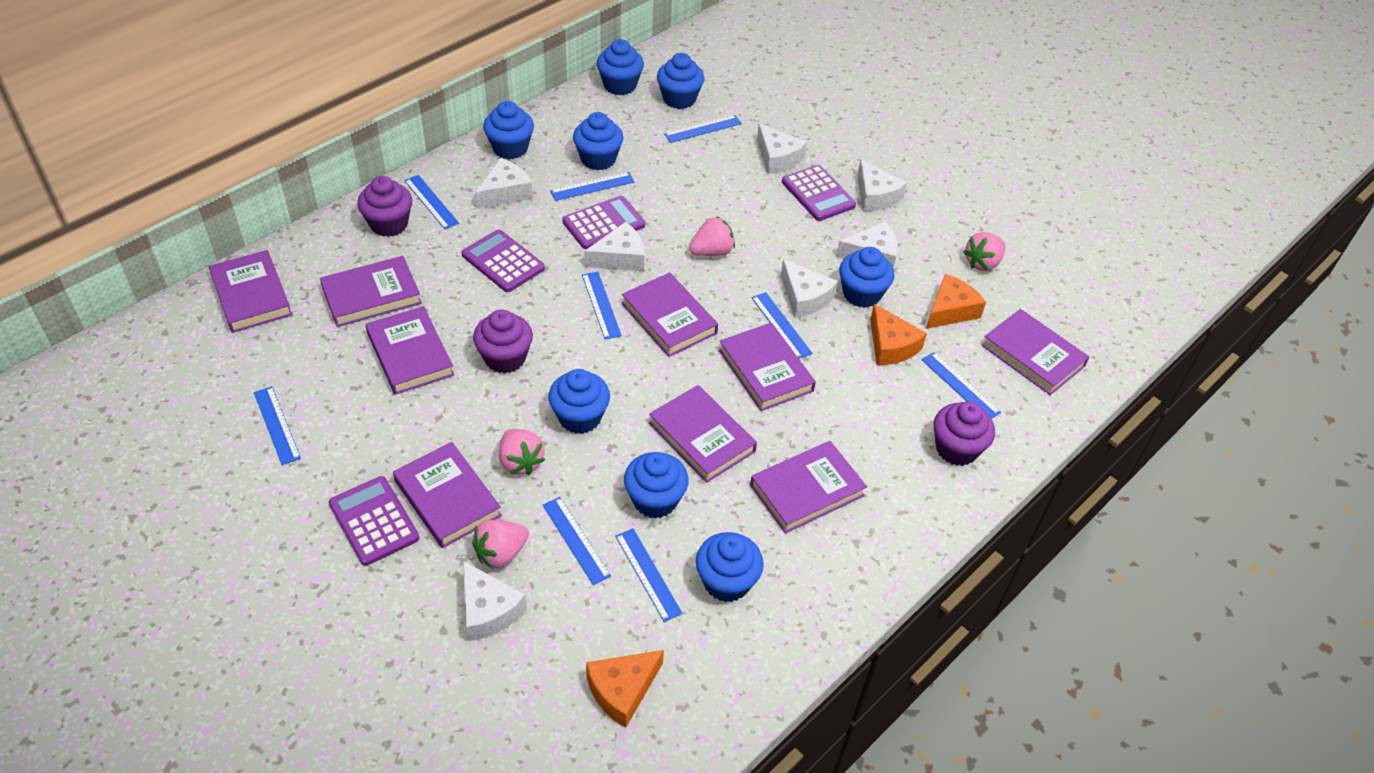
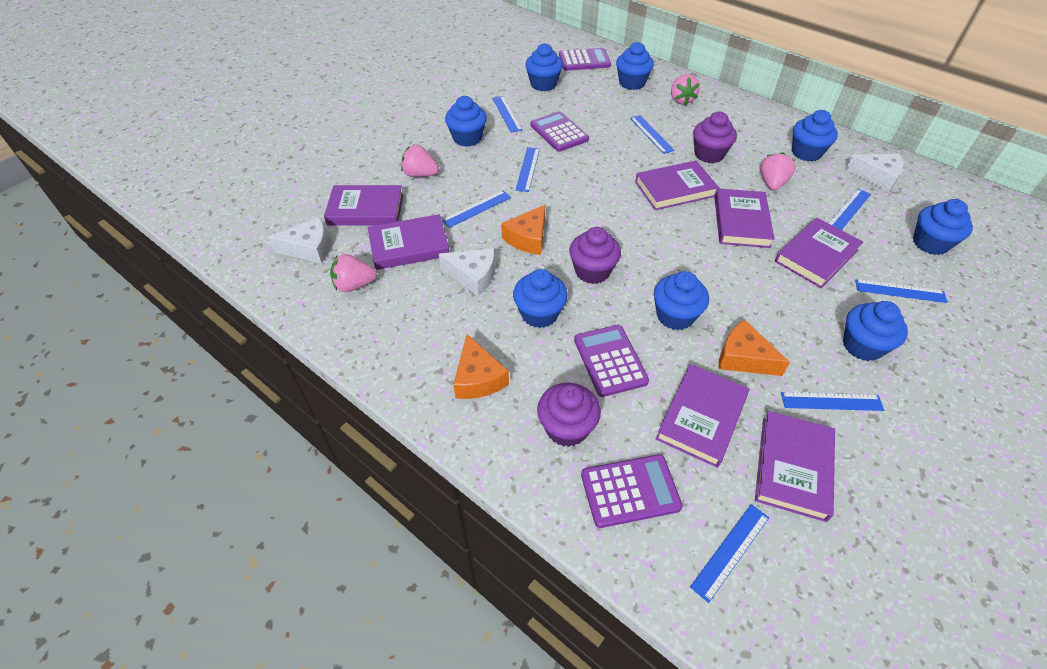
blue ruler: [254,386,301,465] [404,175,459,229] [543,497,611,585] [550,172,635,201] [582,272,622,339] [615,529,683,622] [664,115,742,143] [751,292,813,359] [921,352,1001,419] = 9 -> [442,190,511,228] [492,96,522,133] [516,147,540,192] [630,115,675,154] [690,504,769,603] [781,392,884,411] [829,189,871,230] [855,279,948,303] = 8
purple book: [209,250,292,333] [320,256,422,327] [365,306,455,395] [393,442,502,548] [622,272,718,357] [649,385,757,483] [719,323,816,411] [750,441,867,534] [981,309,1089,395] = 9 -> [324,185,403,226] [368,214,450,270] [635,160,719,210] [656,364,750,468] [714,188,775,248] [755,411,835,522] [775,218,863,288] = 7
white cheese: [463,561,527,641] [475,158,533,209] [584,222,644,271] [757,123,807,174] [781,259,838,318] [836,222,898,268] [857,159,907,211] = 7 -> [268,217,329,263] [439,248,495,296] [845,154,904,193] = 3

